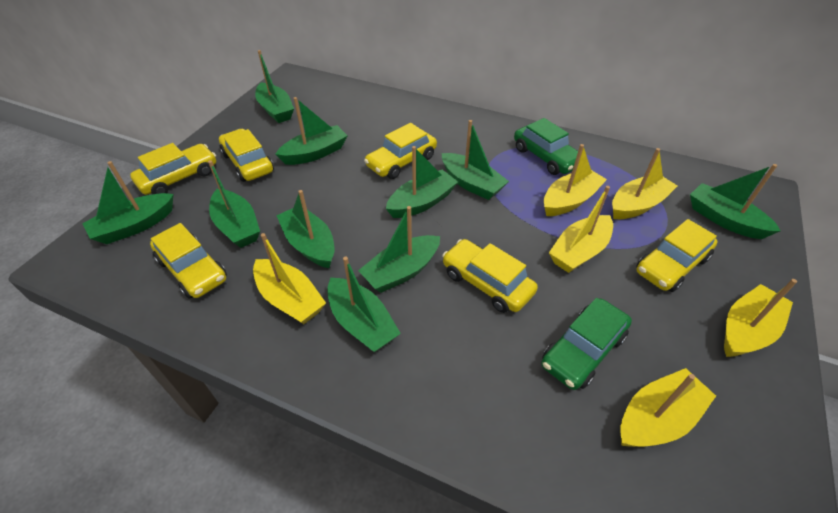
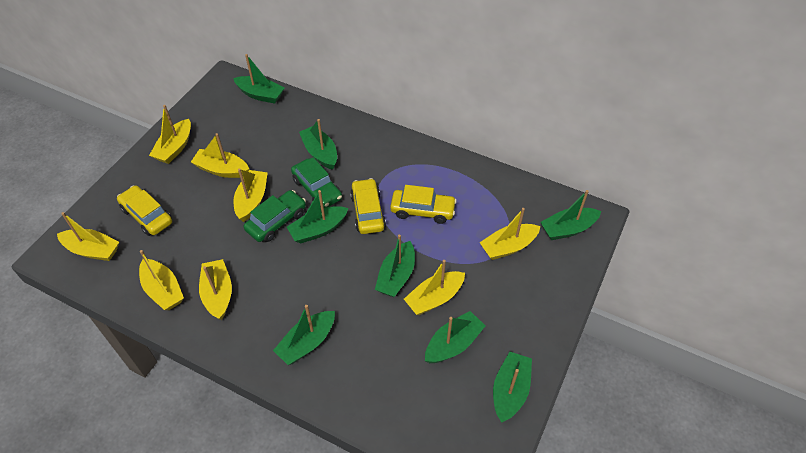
green boat: [82,161,173,244] [208,160,260,248] [255,50,294,123] [276,97,347,165] [276,190,334,268] [327,257,401,352] [358,206,440,293] [386,146,458,218] [442,120,509,200] [690,164,781,239] = 10 -> [233,54,284,104] [273,305,335,365] [287,190,348,244] [299,119,337,170] [375,235,415,297] [425,311,485,363] [493,351,532,423] [540,190,601,240] = 8
yellow boat: [253,233,326,324] [544,144,607,216] [549,186,613,273] [612,148,677,219] [620,368,716,447] [724,279,797,357] = 6 -> [57,212,119,261] [139,250,184,310] [149,105,191,164] [191,133,249,178] [199,259,232,320] [233,168,268,222] [404,260,465,315] [479,208,540,260] = 8
yellow car: [130,143,216,195] [150,223,227,299] [219,129,274,182] [364,123,437,179] [442,239,538,313] [636,219,718,292] = 6 -> [117,185,172,236] [350,178,386,234] [390,185,457,224] = 3

